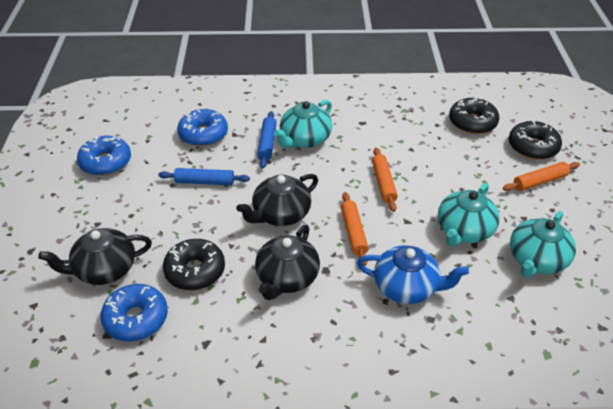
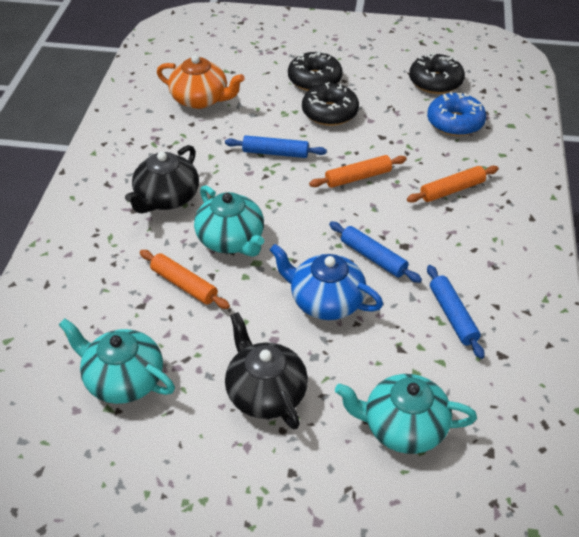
black teapot: [38,228,152,285] [236,174,318,226] [255,225,320,300] = 3 -> [125,145,199,214] [225,312,308,430] = 2
blue donut: [77,136,131,176] [100,284,168,342] [177,109,228,147] = 3 -> [427,92,486,136] = 1
blue rolling pin: [158,168,250,185] [257,111,277,168] = 2 -> [225,135,327,158] [329,222,422,283] [427,265,485,359] = 3
orange teapot: none = 0 -> [157,55,245,109] = 1

